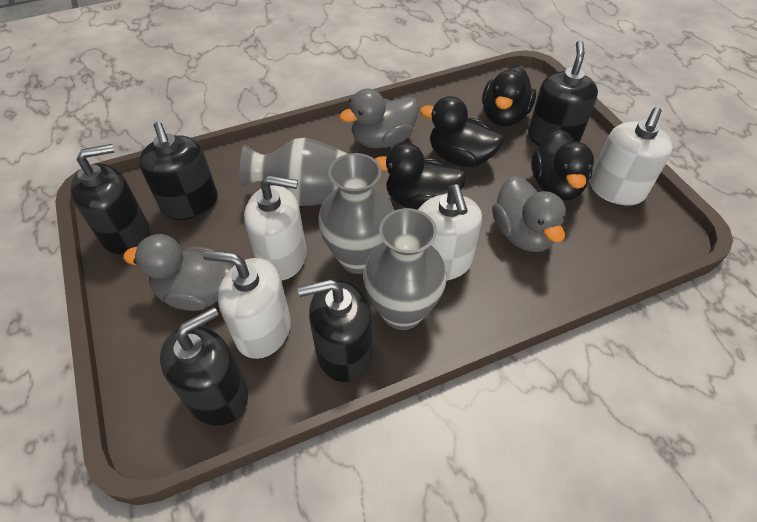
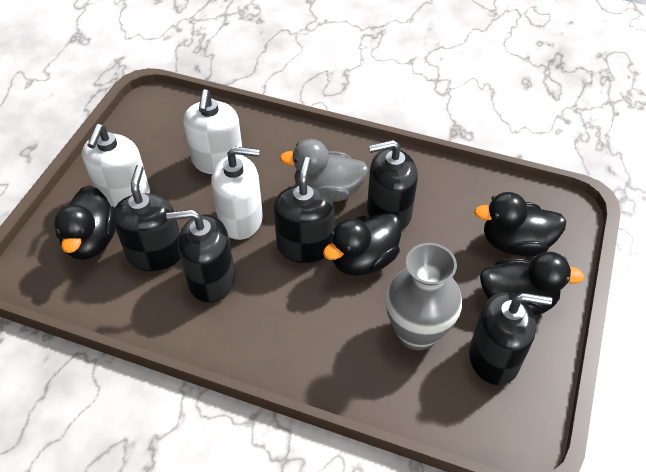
grey duck: [123,234,233,311] [339,88,419,148] [492,176,567,252] = 3 -> [280,139,368,202] = 1
grey vase: [240,138,348,206] [318,153,394,274] [363,208,447,330] = 3 -> [385,243,462,350] = 1
white soap dispenser: [203,250,291,359] [244,175,307,281] [418,184,482,280] [590,107,673,205] = 4 -> [82,124,150,208] [184,89,243,174] [211,146,263,240] = 3

